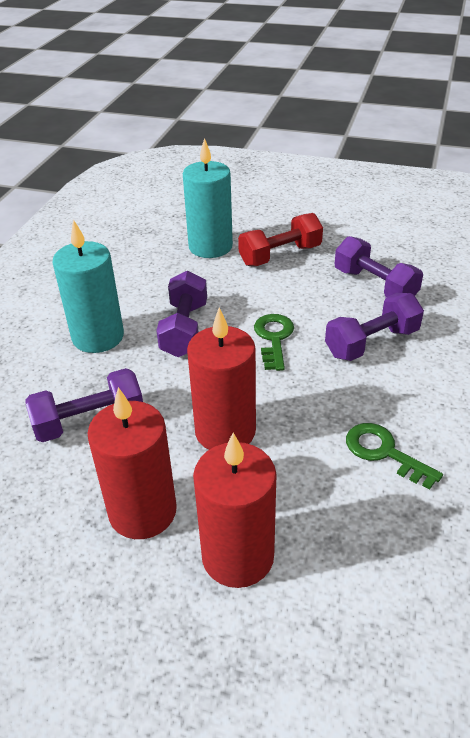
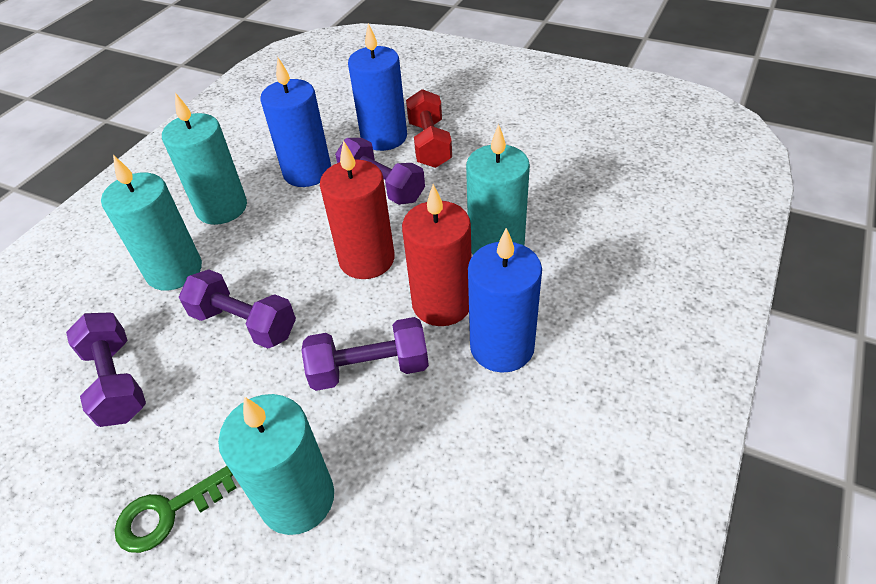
blue candle: none = 0 -> [260,58,331,187] [348,23,407,151] [468,228,542,373] = 3
green key: [254,314,294,371] [346,423,443,490] = 2 -> [114,466,236,553] = 1
red candle: [87,387,177,539] [187,308,256,450] [193,433,277,588] = 3 -> [320,140,395,279] [402,184,472,326] = 2
turquoise candle: [53,219,124,353] [183,138,233,258] = 2 -> [101,155,202,291] [162,93,247,225] [218,394,334,535] [466,124,530,255] = 4

